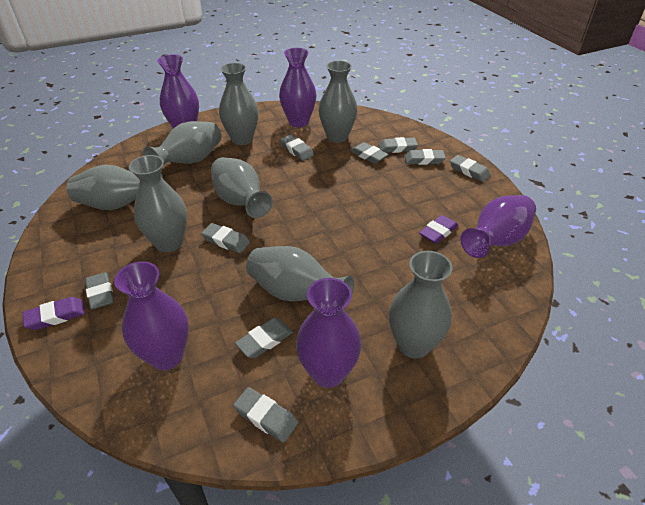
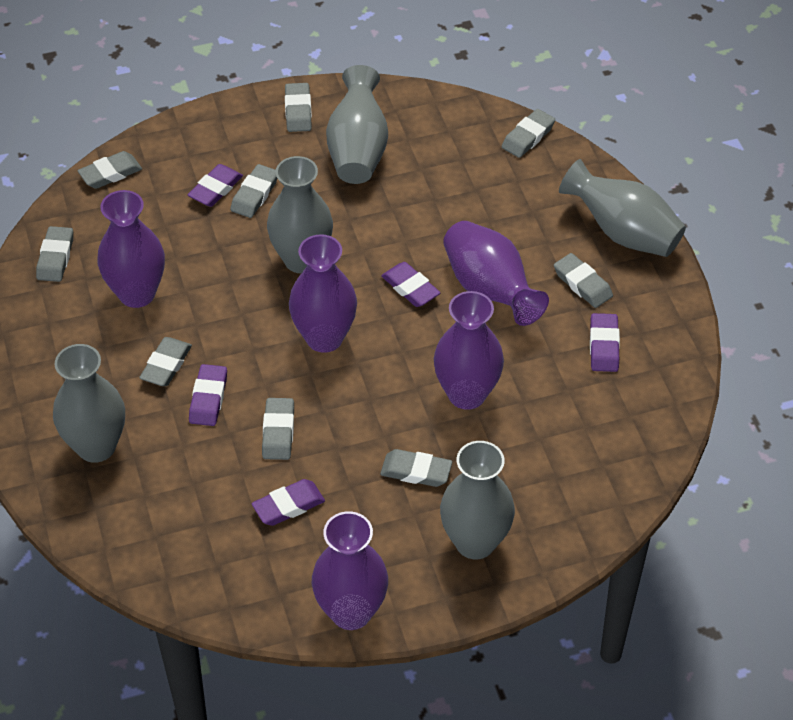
grey vase: [67,164,163,210] [129,155,187,252] [143,121,221,166] [211,157,273,218] [219,63,259,145] [246,246,354,302] [319,61,357,143] [389,251,453,359] = 8 -> [53,344,125,463] [267,156,333,274] [326,65,388,184] [440,441,515,559] [559,159,686,257] = 5
purple eraser: [23,297,85,330] [419,215,458,244] = 2 -> [188,164,243,207] [189,364,227,426] [252,479,325,526] [381,262,441,307] [590,313,620,372] = 5

